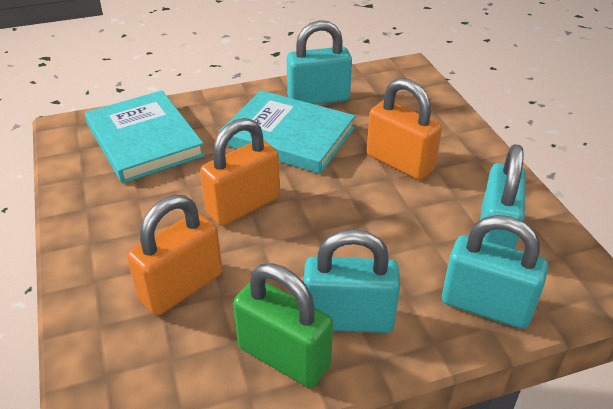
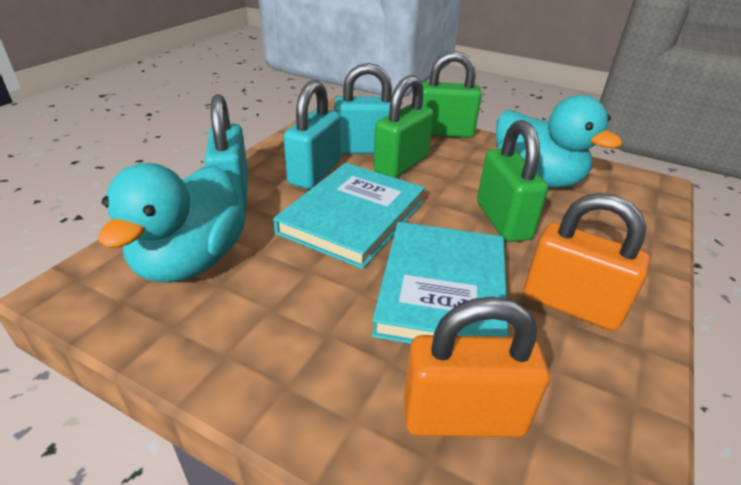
green padlock: [233,263,333,388] = 1 -> [374,75,434,178] [422,51,482,138] [477,120,548,242] = 3
orange padlock: [127,195,222,316] [200,118,280,226] [367,78,442,180] = 3 -> [404,297,550,437] [524,193,650,331] = 2
turquoise duck: none = 0 -> [98,163,246,283] [496,95,622,188] = 2
turquoise padlock: [287,20,352,104] [304,229,400,333] [442,215,548,329] [480,144,526,249] = 4 -> [204,94,248,210] [284,80,341,189] [334,63,392,154] = 3

